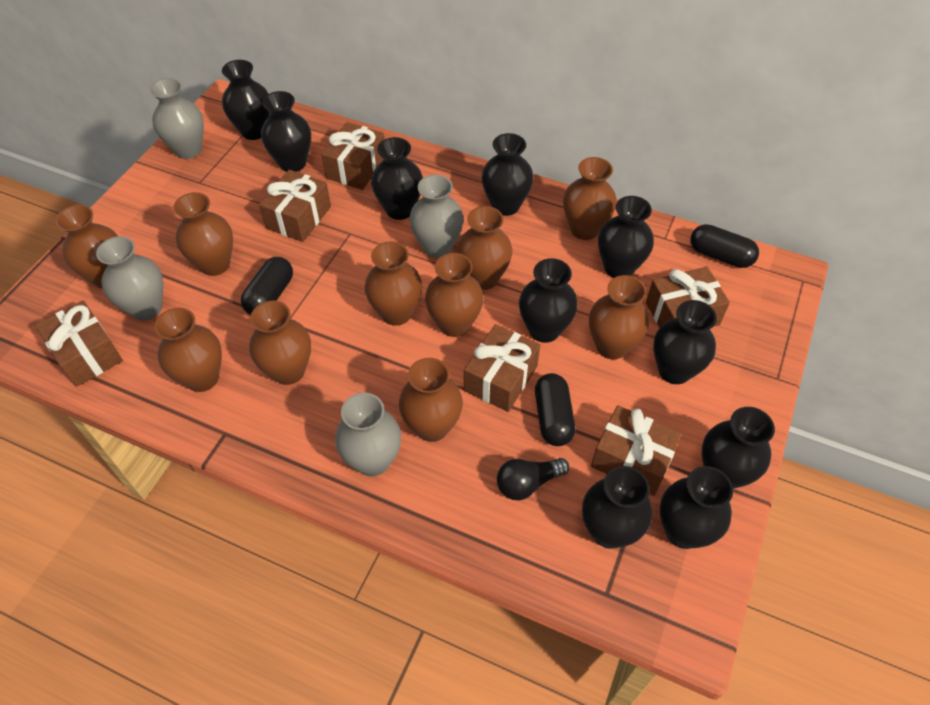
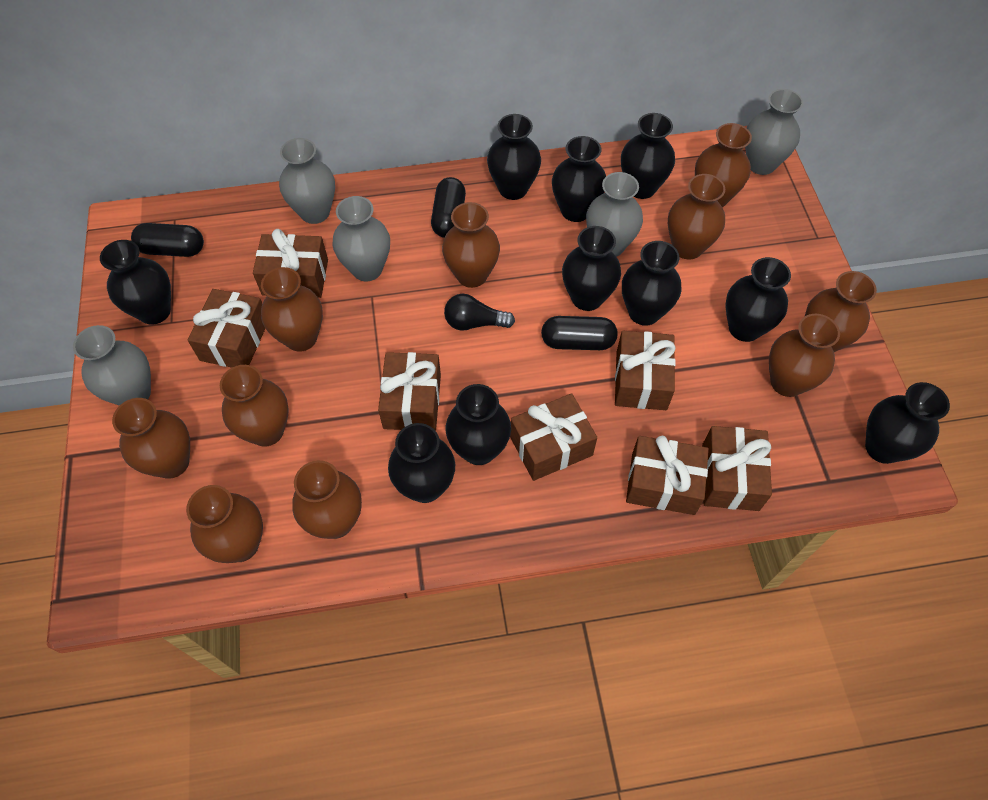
brown gift: [35,301,123,387] [259,170,331,242] [321,122,385,190] [464,324,540,412] [591,405,682,496] [646,267,730,328] = 6 -> [188,289,266,368] [253,229,328,298] [378,352,441,431] [510,393,597,481] [615,331,676,410] [626,436,709,515] [702,426,772,511] = 7
grey vase: [96,236,163,320] [149,78,204,159] [335,393,401,476] [409,175,464,258] = 4 -> [73,325,151,406] [279,138,335,224] [332,196,390,281] [586,172,643,257] [745,89,803,175] = 5

